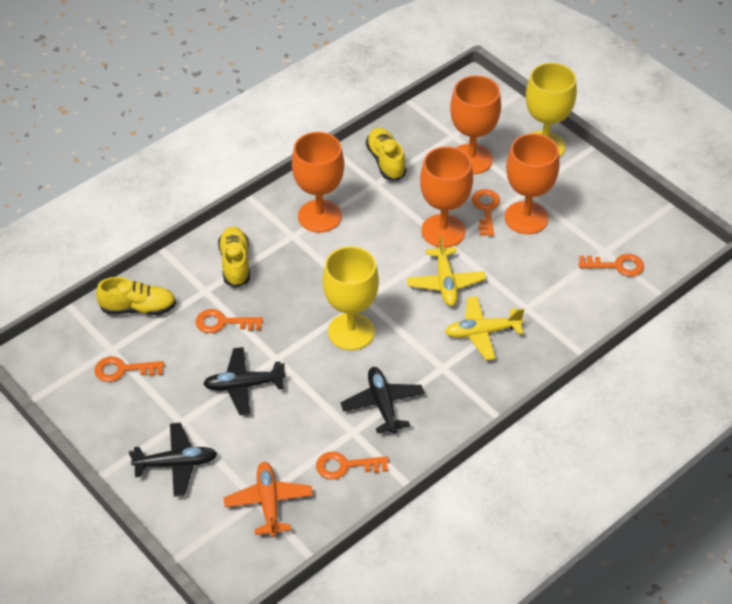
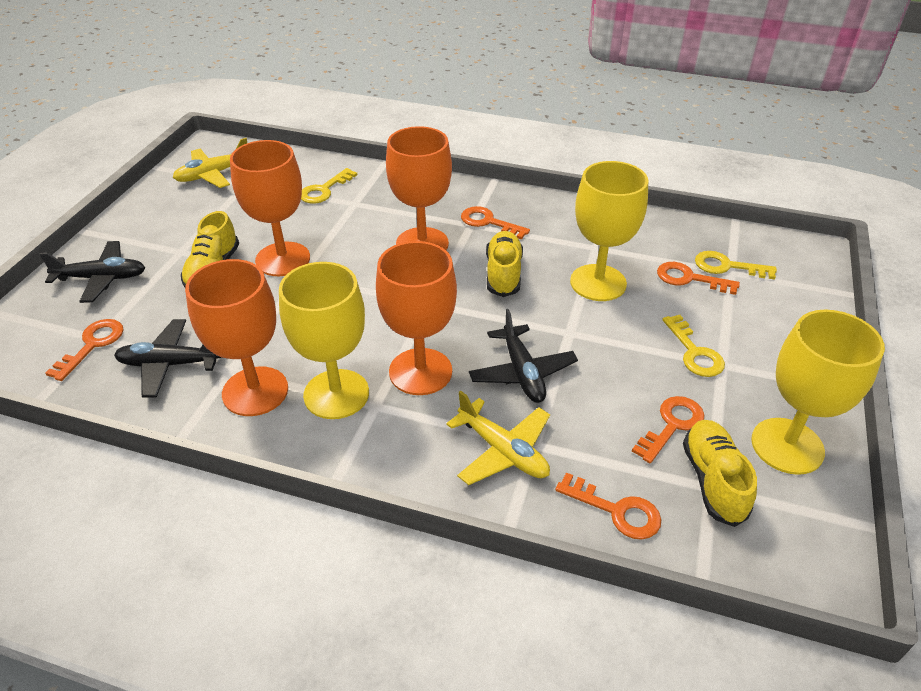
orange plane: [224,462,313,537] = 1 -> none = 0
yellow goblet: [323,246,379,350] [526,63,577,157] = 2 -> [279,262,369,419] [570,161,648,301] [751,309,885,475] = 3
yellow key: none = 0 -> [301,168,357,203] [662,315,725,377] [695,251,777,279] = 3

